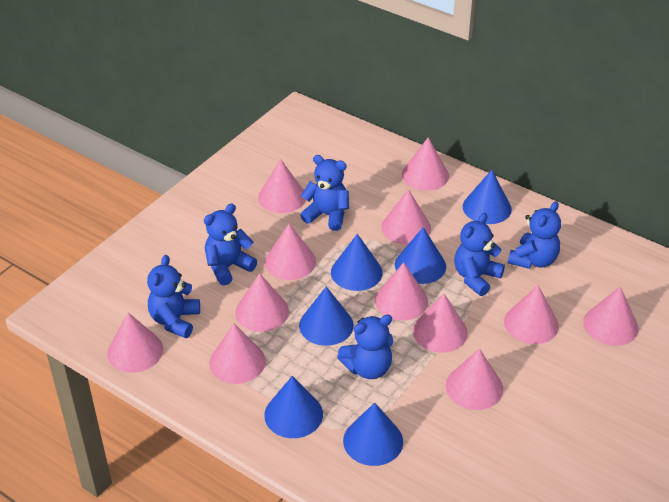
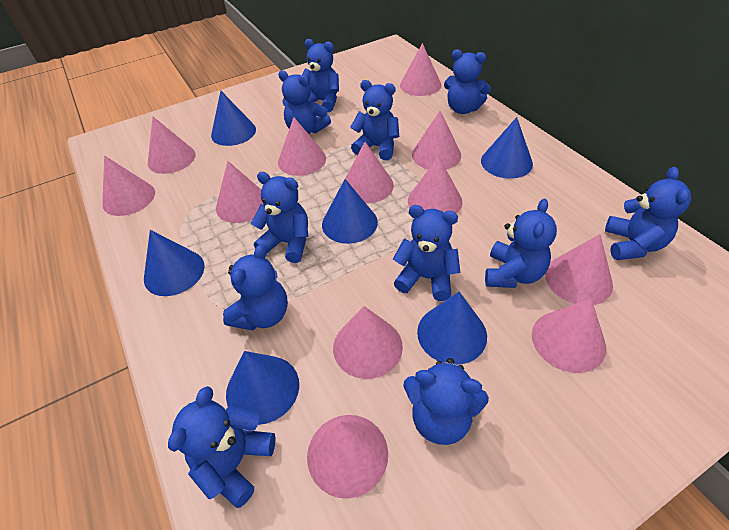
blue teddy bear: [147,255,200,338] [204,204,257,285] [300,155,349,231] [337,314,394,379] [454,213,505,296] [508,201,561,269] = 6 -> [168,386,275,508] [223,244,288,330] [251,172,308,263] [278,71,331,134] [302,39,339,112] [350,80,399,160] [393,205,460,301] [403,358,489,445] [444,49,491,114] [485,199,557,288] [605,167,691,260] = 11

